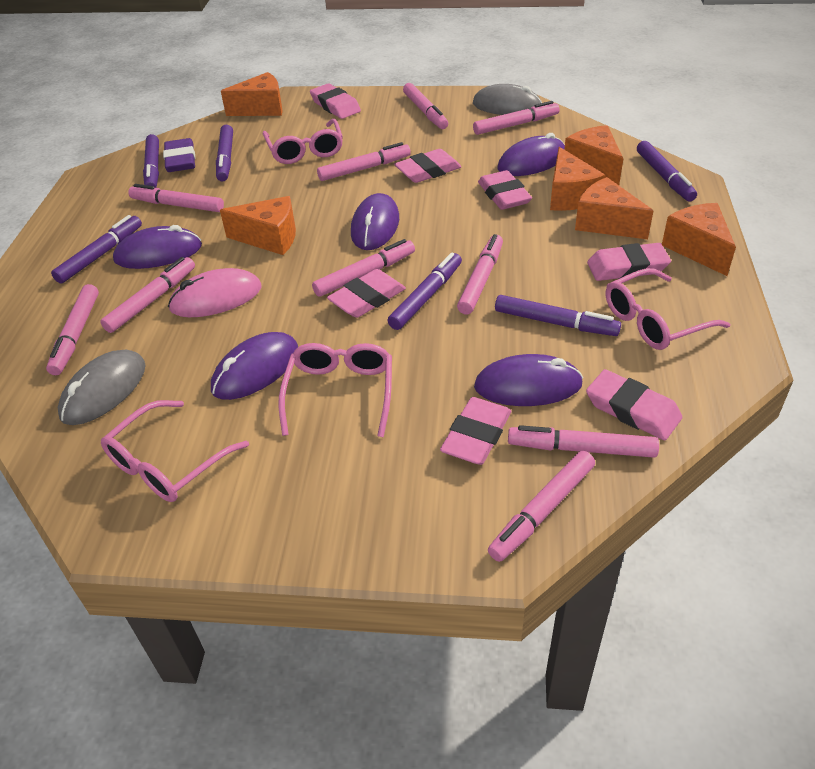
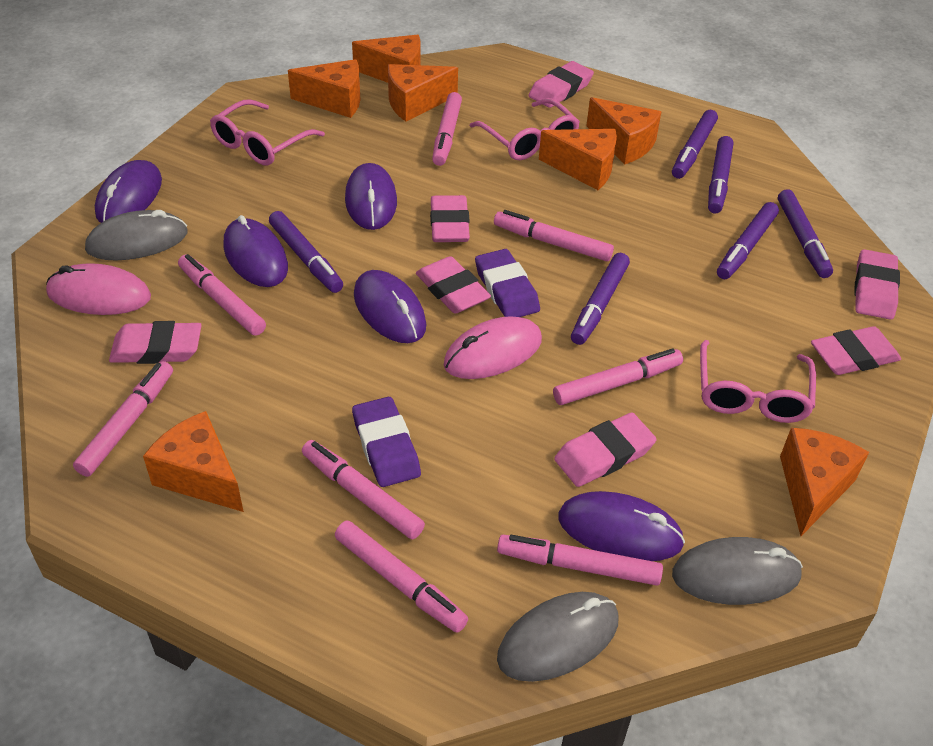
grey mouse: [58,349,146,425] [473,84,542,115] = 2 -> [85,210,188,261] [497,592,618,682] [672,537,803,605] = 3
orange cheese: [220,196,296,255] [221,72,283,116] [550,147,605,211] [564,125,623,185] [575,177,653,239] [662,203,736,276] = 6 -> [143,411,244,512] [288,59,360,118] [352,35,421,83] [388,64,458,122] [539,129,617,190] [586,97,661,164] [780,428,869,536] = 7
pink glasses: [101,400,249,502] [263,119,343,164] [278,343,392,437] [606,268,730,350] = 4 -> [210,99,325,165] [470,98,580,160] [700,340,816,423] = 3
pink marker: [46,284,99,375] [100,257,195,333] [128,184,224,212] [312,239,415,297] [317,142,411,181] [403,83,448,129] [457,234,503,314] [473,101,560,135] [488,451,595,562] [508,425,659,458] = 10 -> [73,361,173,477] [178,254,266,336] [302,440,425,539] [335,520,468,633] [432,92,462,166] [494,210,614,261] [497,535,663,586] [553,348,683,405] = 8
pink mouse: [168,268,262,317] = 1 -> [46,263,151,315] [444,316,542,379] = 2
purple eraser: [163,138,195,172] = 1 -> [352,397,421,487] [475,249,540,317] = 2

